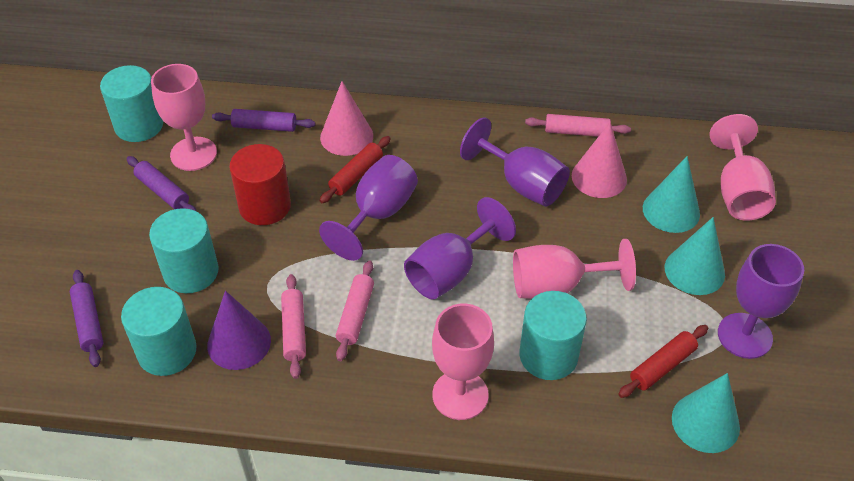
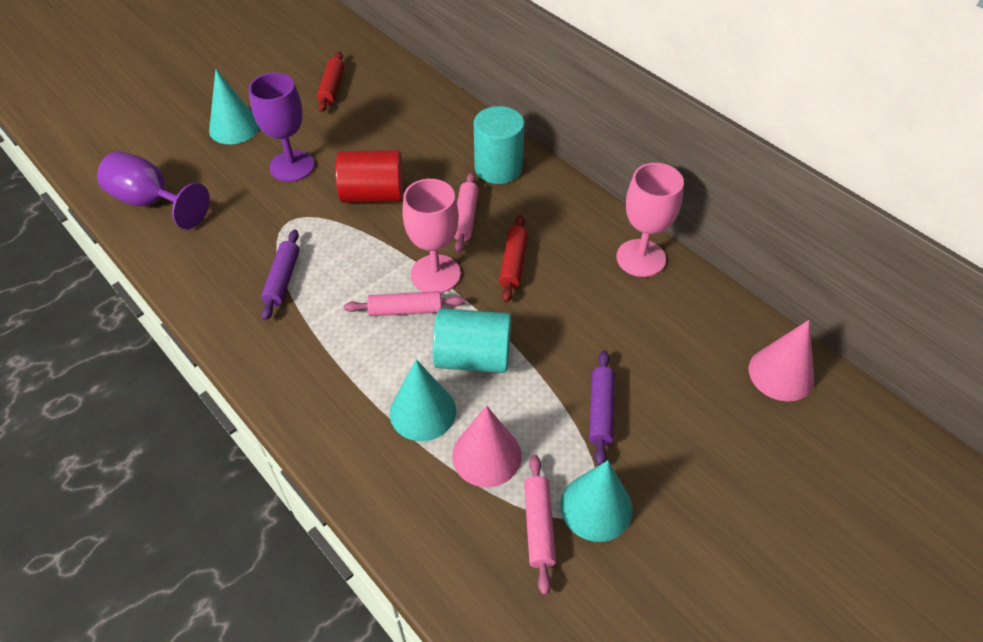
pink goblet: [151,64,217,171] [432,304,494,420] [513,239,636,299] [710,114,776,221] = 4 -> [403,179,461,293] [616,163,684,277] = 2
purple cone: [207,291,271,370] = 1 -> none = 0
purple goblet: [319,155,418,261] [404,197,516,300] [460,117,570,207] [718,244,804,359] = 4 -> [97,151,210,229] [248,73,315,182] = 2
purple rolling pin: [70,270,104,367] [127,156,196,211] [212,109,315,132] = 3 -> [261,229,299,320] [589,350,615,465] = 2
turquoise cylinder: [100,65,163,142] [121,287,197,376] [149,208,219,293] [519,291,587,380] = 4 -> [433,308,511,373] [474,106,524,184] = 2

